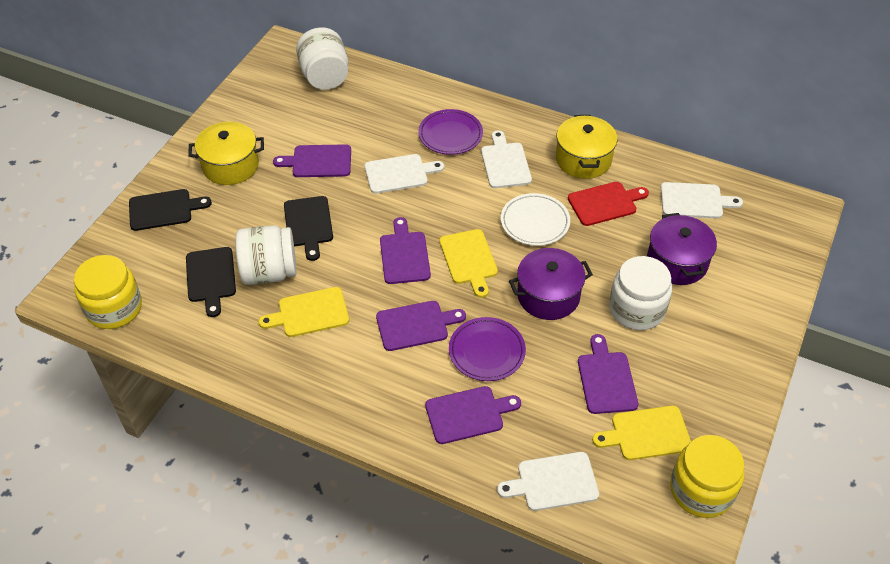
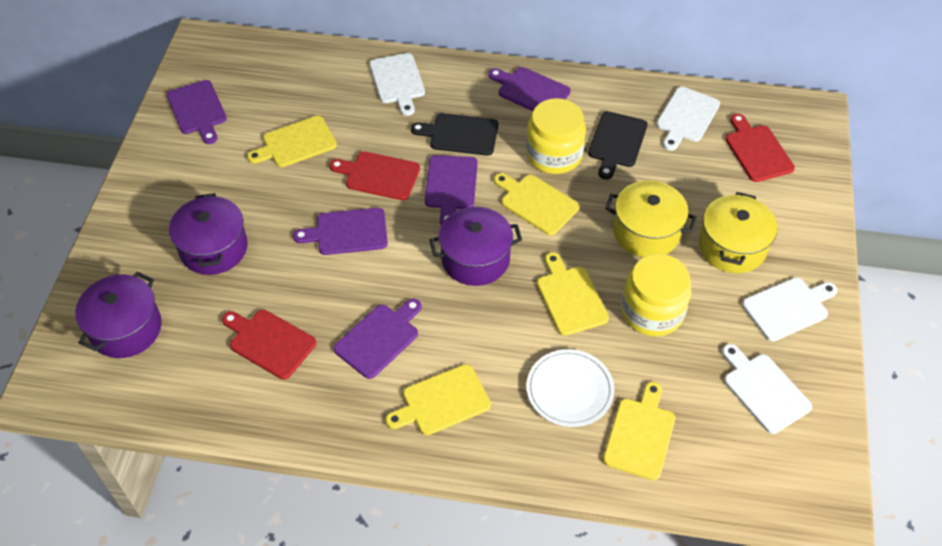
black cutting board: [129,189,212,231] [186,247,236,317] [284,196,333,261] = 3 -> [411,113,498,156] [588,111,648,180] = 2
purple plate: [418,109,483,155] [449,317,526,381] = 2 -> none = 0
purple pot: [509,248,593,320] [647,213,717,285] = 2 -> [75,272,162,358] [169,193,248,275] [429,207,522,286] = 3
red cutting board: [568,182,649,226] = 1 -> [222,310,316,379] [329,151,420,200] [726,113,795,182] = 3
white jar: [235,225,296,285] [296,27,348,90] [609,256,672,330] = 3 -> none = 0
yellow cutting board: [259,287,349,337] [440,229,498,298] [592,406,691,460] = 3 -> [247,116,337,167] [385,364,491,435] [494,173,580,235] [537,252,609,336] [603,382,675,480] = 5

